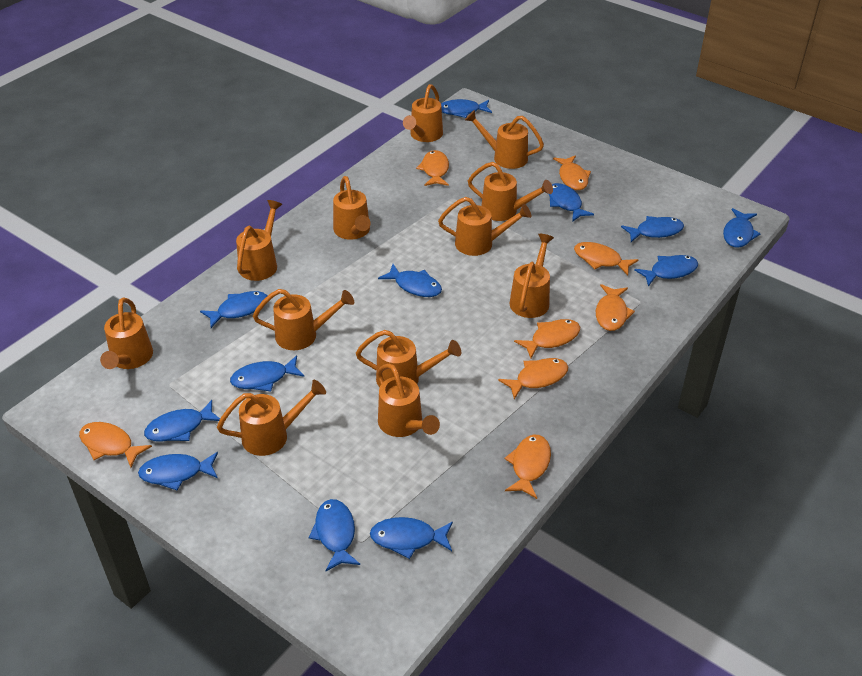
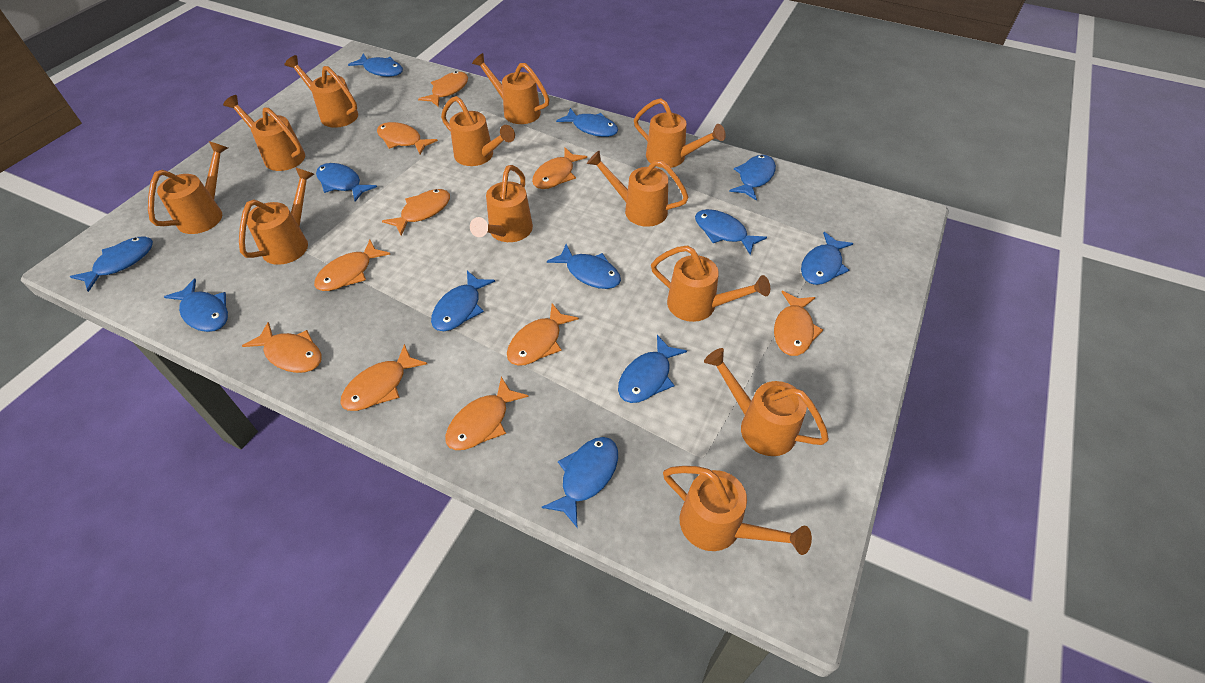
orange fish: [79,422,152,468] [416,150,449,186] [498,358,568,399] [504,435,551,499] [514,319,580,358] [553,155,591,190] [574,242,638,275] [596,284,635,331] = 8 -> [242,322,322,373] [314,240,390,291] [340,344,427,411] [377,122,438,154] [382,189,450,236] [418,71,468,107] [445,377,529,450] [507,303,579,366] [532,148,587,189] [774,291,823,356] = 10

